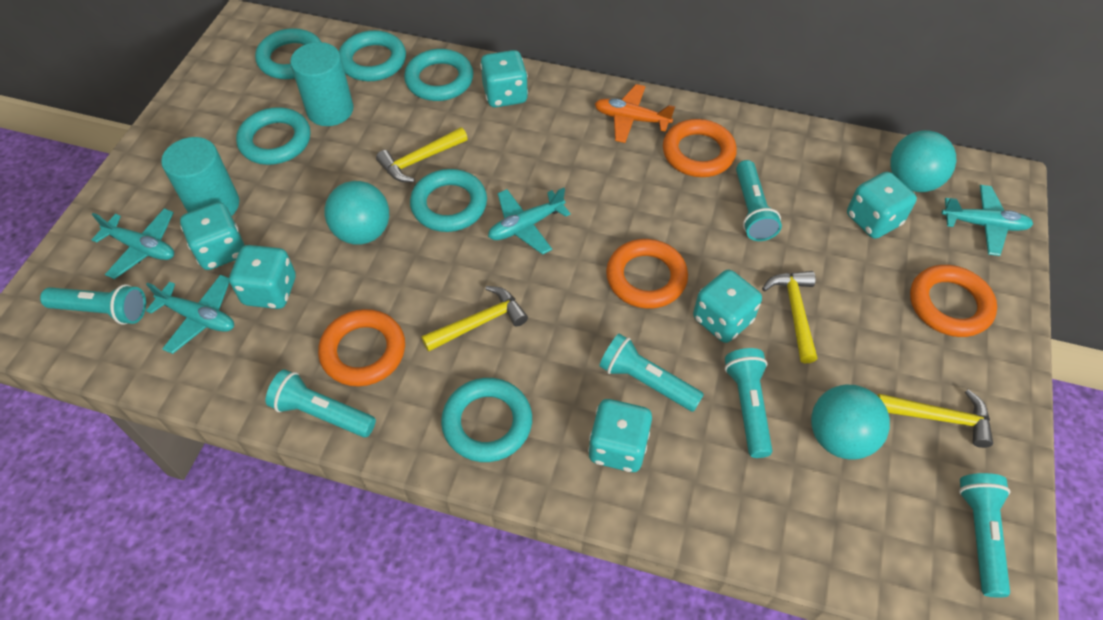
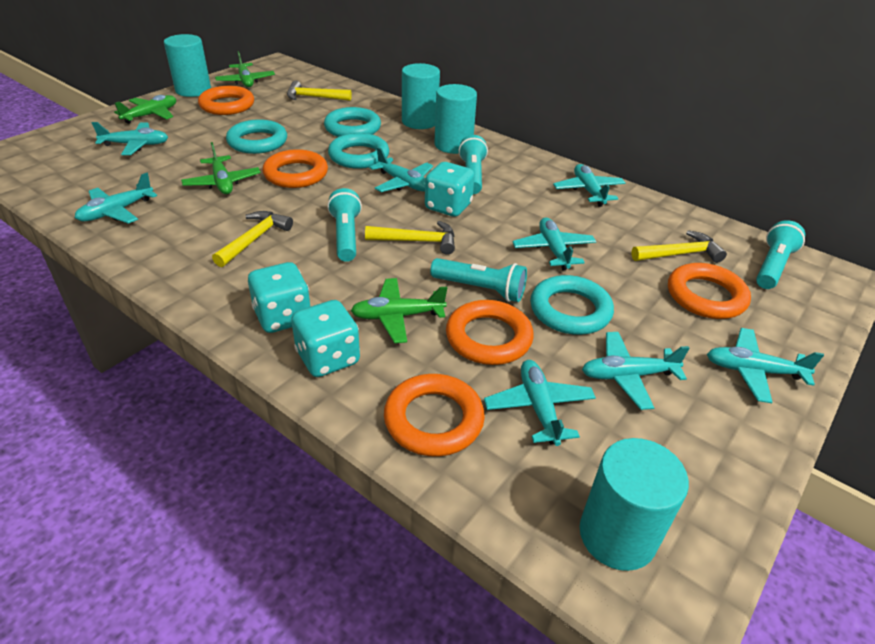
green plane: none = 0 -> [114,95,176,124] [181,142,261,194] [215,51,275,87] [351,278,447,343] = 4
orange plane: [595,84,675,143] = 1 -> none = 0
orange ring: [318,309,405,386] [606,239,688,309] [663,119,737,177] [910,265,997,337] = 4 -> [198,86,254,115] [263,149,328,188] [384,374,485,456] [446,300,534,365] [668,263,751,319] = 5
turquoise ball: [324,181,389,245] [811,385,890,459] [890,130,956,192] = 3 -> none = 0
turquoise cylinder: [161,137,239,216] [290,42,353,126] = 2 -> [164,34,211,97] [402,63,440,129] [434,84,477,154] [580,438,689,571] = 4
turquoise dice: [180,202,245,270] [229,245,296,309] [480,50,528,107] [588,399,652,472] [693,270,762,343] [847,172,917,239] = 6 -> [248,262,311,333] [291,300,360,377] [425,162,475,217] = 3
turquoise flashlight: [40,284,146,325] [266,369,376,437] [599,334,704,412] [725,348,772,458] [736,160,782,241] [959,473,1011,598] = 6 -> [327,188,362,262] [430,258,527,302] [459,135,488,194] [756,220,805,289] = 4
turquoise plane: [92,208,174,279] [146,275,234,354] [488,188,571,255] [941,185,1033,256] = 4 -> [75,173,157,224] [92,122,168,155] [369,147,433,192] [484,360,596,446] [512,217,596,270] [553,164,626,207] [582,332,690,410] [707,328,824,403] = 8
turquoise ring: [236,107,311,165] [255,28,321,79] [339,30,406,81] [404,49,473,101] [410,169,487,232] [441,378,532,462] = 6 -> [226,119,287,154] [324,107,381,137] [328,133,389,169] [530,275,614,335] = 4

